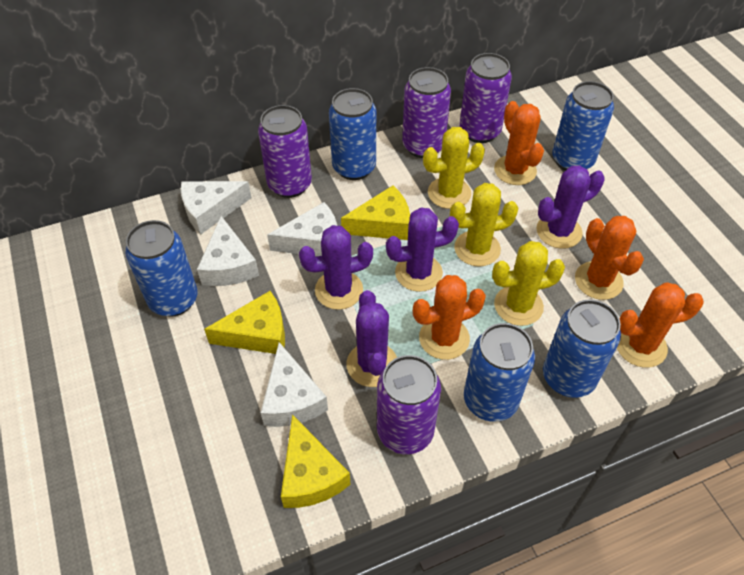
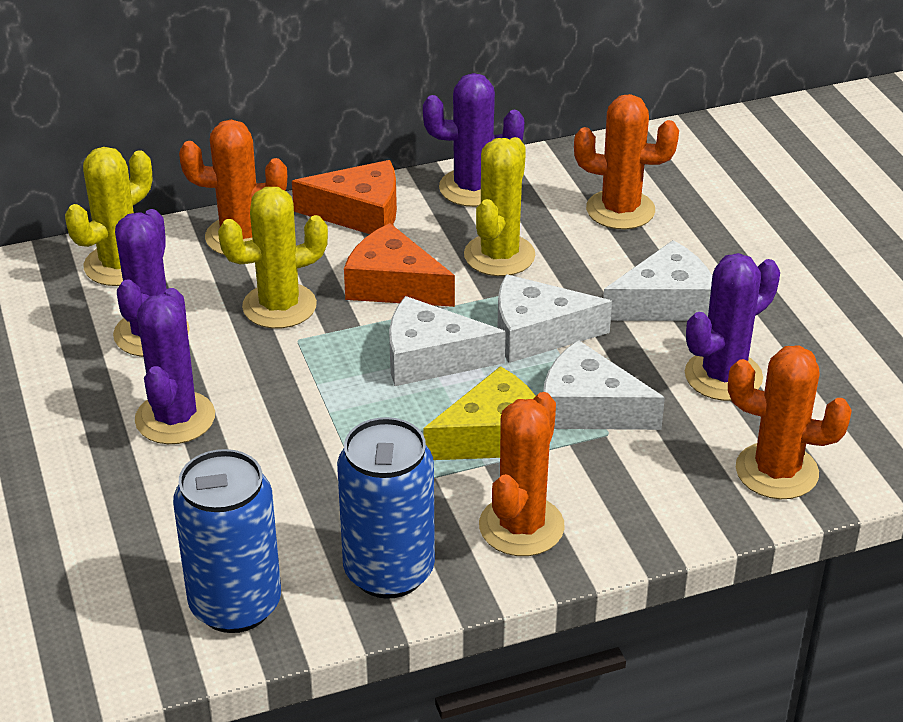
blue can: [125,220,198,317] [329,88,376,180] [464,323,535,422] [543,299,621,398] [552,81,614,171] = 5 -> [173,449,281,633] [337,417,435,599] = 2
orange cheese: none = 0 -> [292,160,397,234] [344,223,455,307] = 2
purple can: [258,105,312,198] [377,355,441,454] [402,67,451,158] [460,53,512,143] = 4 -> none = 0
yellow cheese: [204,291,285,354] [281,414,351,508] [341,185,410,240] = 3 -> [423,366,535,460] = 1

